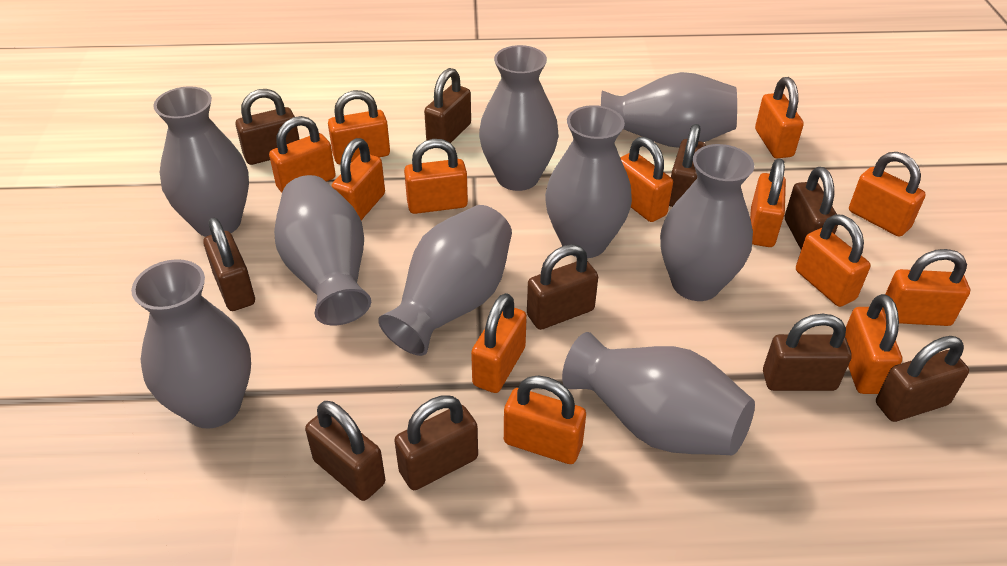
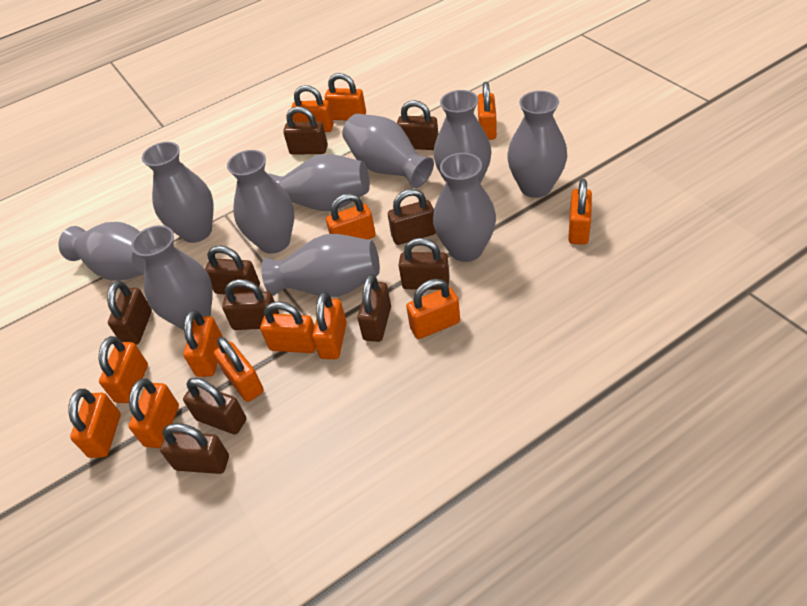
grey vase: [131,259,251,429] [153,86,249,237] [274,175,371,326] [378,205,512,356] [479,45,559,191] [545,105,632,258] [562,332,755,455] [601,72,737,148] [660,144,754,301] = 9 -> [59,222,145,281] [131,225,213,330] [142,142,214,243] [227,150,294,254] [261,234,380,297] [268,154,370,211] [342,114,434,188] [433,153,496,262] [434,90,492,184] [507,91,567,198] = 10

